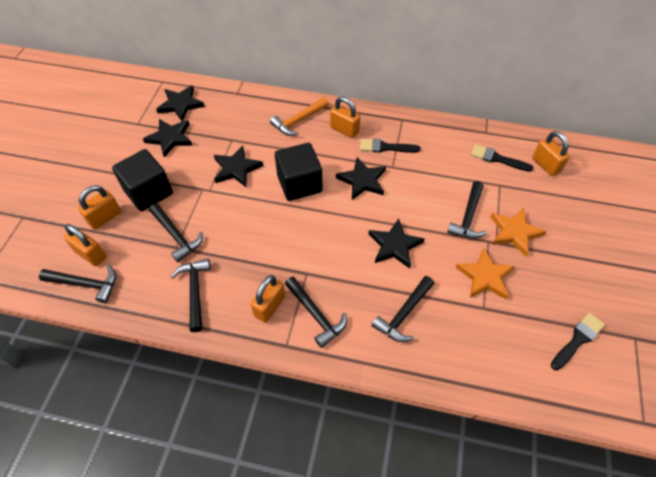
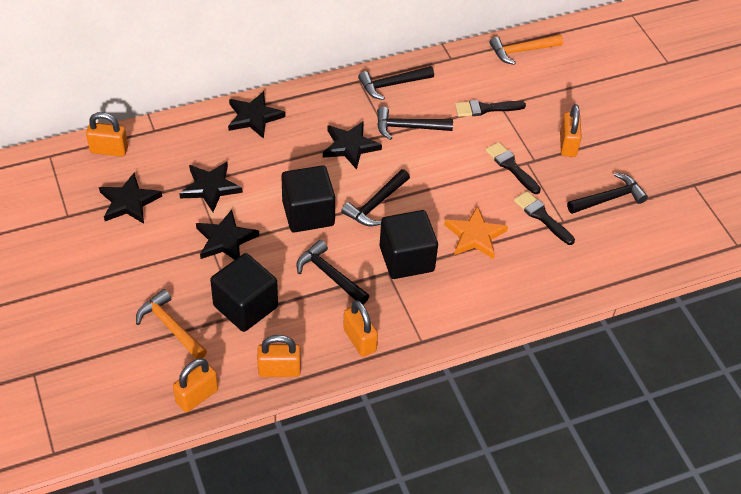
black cube: [112,149,173,212] [275,143,322,201] = 2 -> [210,253,278,332] [281,165,335,232] [380,210,438,279] = 3
black hammer: [39,265,116,303] [149,204,203,262] [171,259,211,332] [285,277,347,348] [372,276,434,342] [447,181,487,239] = 6 -> [296,240,369,304] [341,169,410,226] [358,66,434,100] [377,107,453,140] [567,173,648,214] = 5
orange hammer: [270,97,329,136] = 1 -> [136,289,207,359] [490,34,563,65] = 2
orange star: [455,247,515,300] [490,208,547,257] = 2 -> [444,206,508,259] = 1

